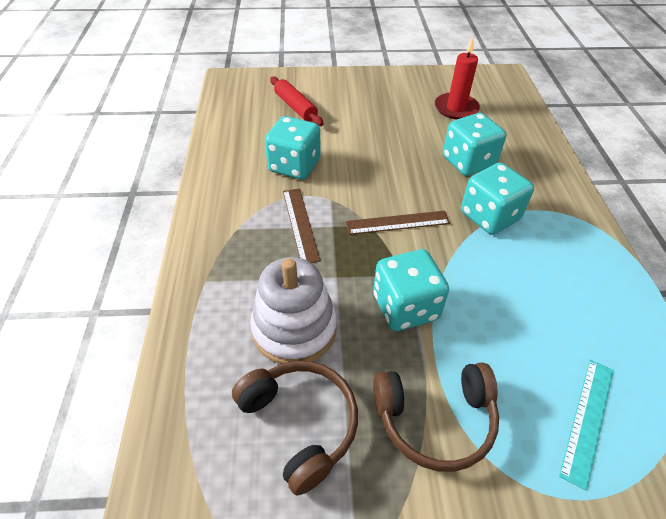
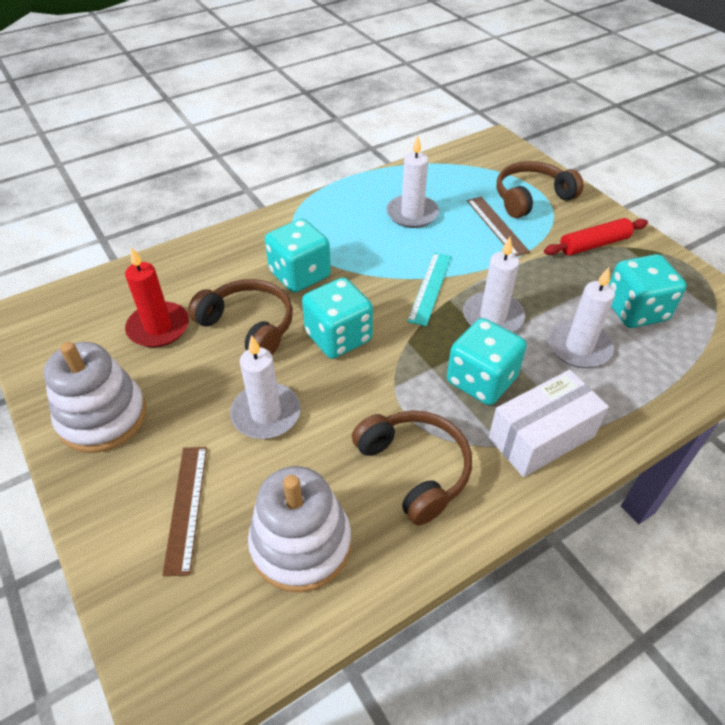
brown headphones: [232,361,358,495] [373,362,499,472] = 2 -> [188,279,293,355] [352,410,472,525] [497,161,584,218] = 3
white box: none = 0 -> [489,370,609,477] = 1
white candle: none = 0 -> [230,335,301,439] [386,136,439,228] [463,237,525,332] [548,267,615,368] = 4
white stacking toy: [250,257,337,364] = 1 -> [43,342,147,453] [248,466,351,593] = 2

